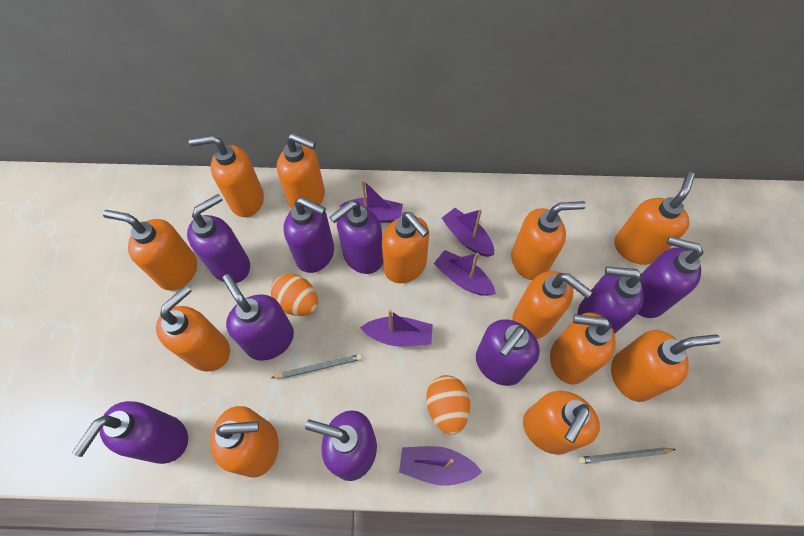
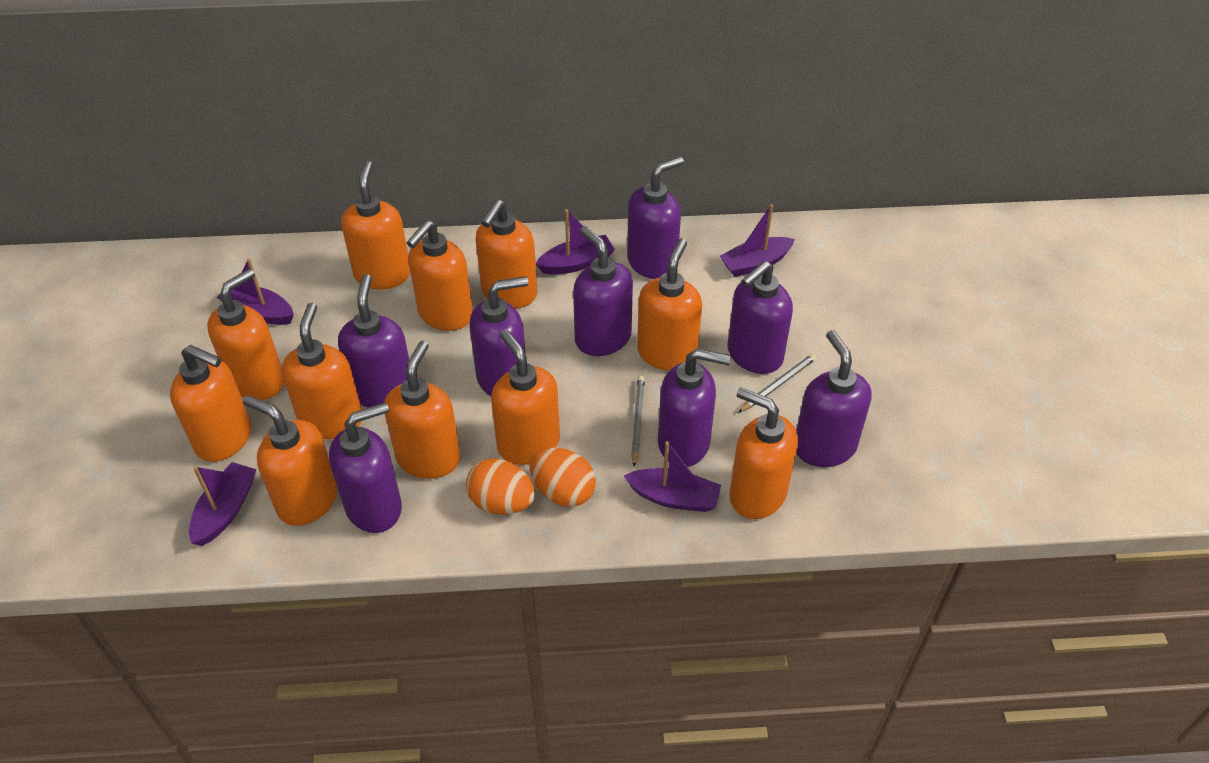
orange soap dispenser: [103,210,197,291] [156,285,230,371] [189,135,264,217] [210,406,279,477] [277,133,325,209] [382,212,429,283] [511,201,586,280] [512,271,592,339] [523,391,600,455] [550,313,616,385] [611,330,721,402] [614,172,695,265] = 12 -> [170,345,251,462] [207,268,284,400] [243,395,337,526] [282,303,362,439] [342,161,410,289] [385,341,461,479] [406,220,473,331] [475,199,537,309] [491,329,560,465] [637,238,702,371] [729,388,798,519] = 11
purple soap dispenser: [72,401,188,464] [187,194,250,283] [222,274,294,361] [283,197,334,273] [305,410,377,481] [330,201,383,274] [476,319,540,386] [577,266,644,334] [638,236,704,318] = 9 -> [329,402,402,533] [338,274,409,408] [470,276,528,396] [573,226,633,356] [627,157,684,279] [658,348,731,467] [727,261,793,374] [796,330,872,467] = 8

